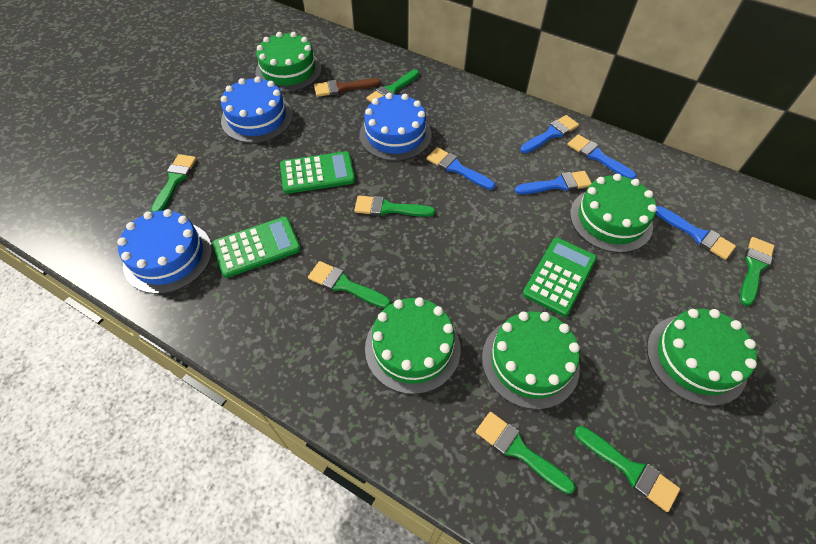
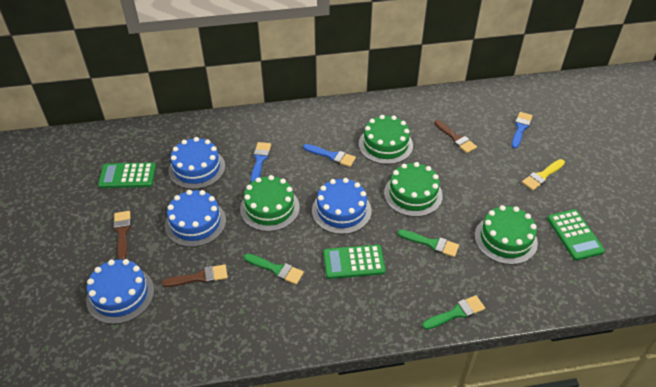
blue brush: [426,147,495,190] [515,171,591,194] [520,115,579,153] [567,134,636,179] [656,206,736,260] = 5 -> [251,142,271,182] [303,144,356,167] [511,112,533,148] = 3
blue cake: [117,209,212,294] [221,76,293,143] [359,93,432,161] = 3 -> [86,259,154,324] [165,190,226,247] [168,137,225,189] [312,178,372,234] = 4
brown brush: [314,78,381,97] = 1 -> [114,211,131,260] [162,264,228,287] [434,120,477,153] = 3
green brush: [151,154,197,212] [308,261,391,308] [354,196,435,217] [367,70,419,103] [476,412,576,494] [574,426,680,512] [740,237,774,306] = 7 -> [244,253,304,285] [397,229,459,257] [422,295,485,330] = 3
green cake: [255,32,321,92] [365,297,460,394] [482,311,580,410] [570,174,657,253] [647,309,757,406] = 5 -> [240,175,300,232] [359,115,413,164] [384,162,443,217] [475,205,538,265] = 4
yellow brush: none = 0 -> [522,159,565,191] = 1

